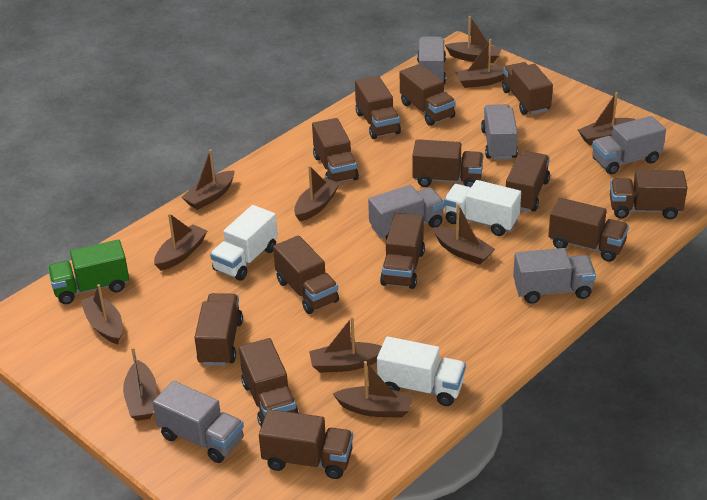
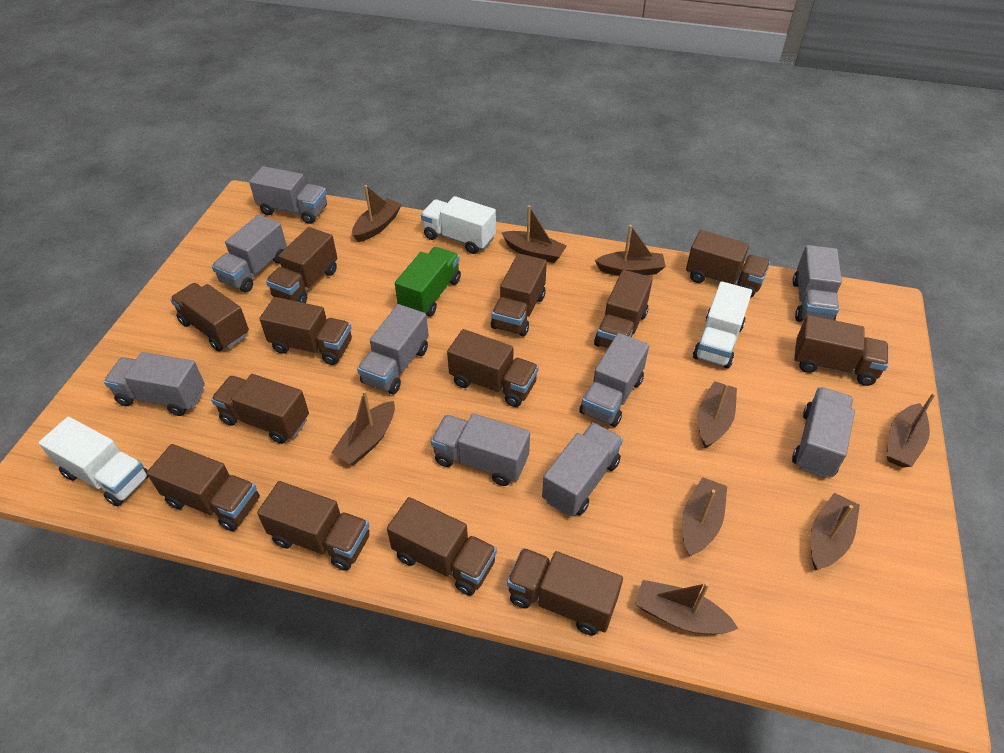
brown boat: [80,284,122,344] [123,347,157,421] [154,213,207,271] [181,149,235,210] [294,165,340,221] [309,317,382,373] [333,361,413,418] [433,204,495,265] [445,16,502,63] [455,39,505,88] [578,92,636,145] = 11 -> [331,390,395,465] [352,185,402,242] [501,205,567,263] [595,225,666,276] [635,580,739,634] [682,477,727,557] [698,381,737,448] [810,493,860,570] [887,393,936,468] = 9
grey truck: [153,381,244,463] [368,185,445,239] [417,37,446,84] [481,104,518,160] [513,248,596,304] [592,116,666,174] = 6 -> [104,352,205,416] [212,215,287,292] [249,166,327,224] [357,304,429,394] [431,413,530,486] [542,422,623,516] [579,333,649,427] [792,387,855,478] [793,245,842,322] = 9

